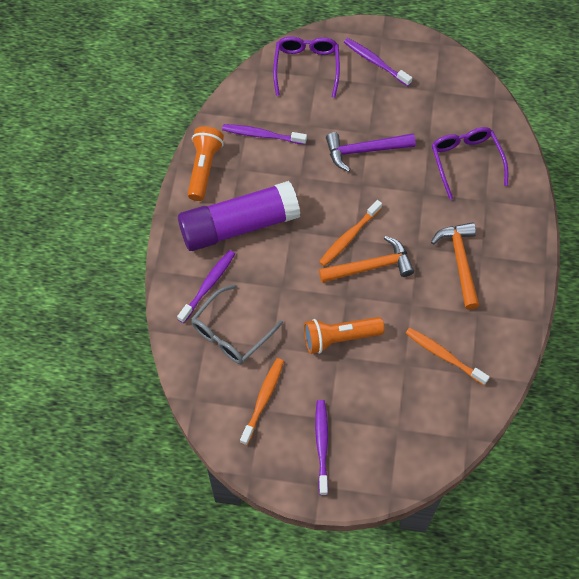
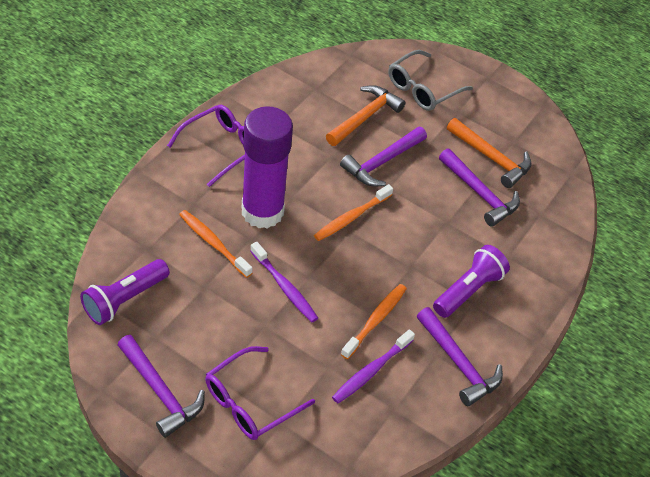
orange flashlight: [188,126,224,201] [304,317,384,354] = 2 -> none = 0
purple flashlight: none = 0 -> [80,259,170,325] [433,245,510,318] = 2
purple hammer: [326,132,416,172] = 1 -> [118,335,205,438] [340,126,427,187] [417,307,503,406] [439,148,520,227] = 4
purple toothbrush: [177,250,235,323] [222,124,307,145] [315,400,328,495] [344,38,412,86] = 4 -> [250,242,318,322] [332,329,415,403] = 2

